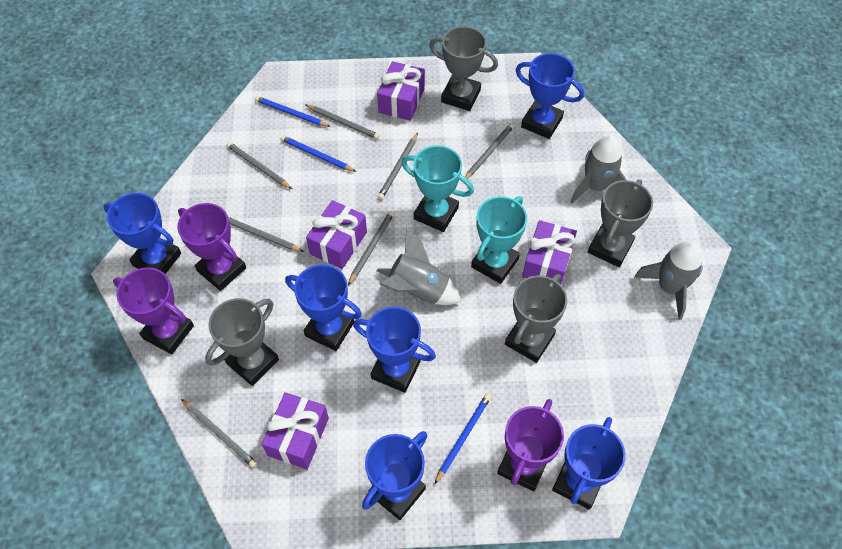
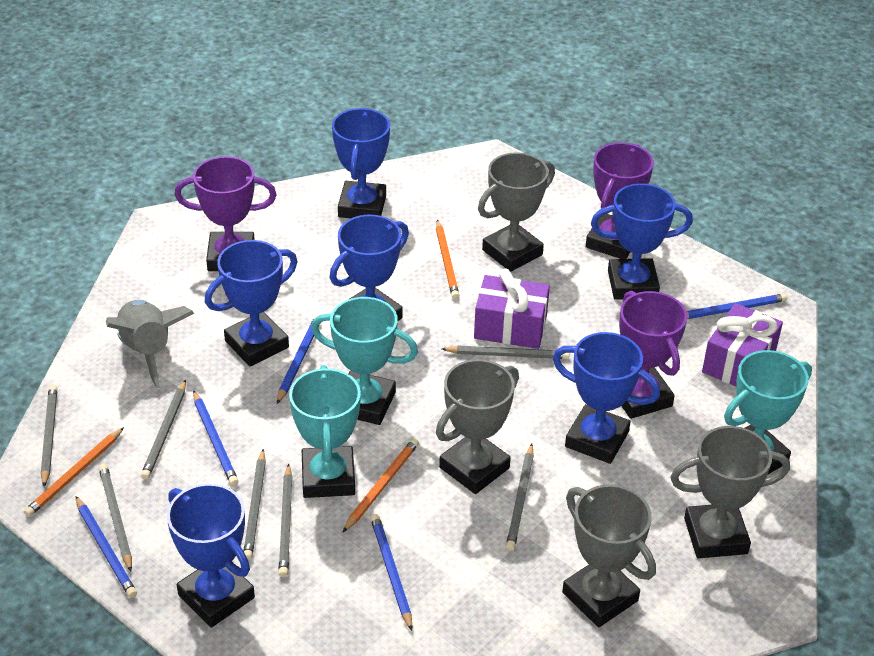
blue pencil: [255,96,331,127] [280,135,356,172] [434,394,491,485] = 3 -> [76,496,137,598] [193,390,238,486] [277,315,320,404] [370,514,412,631] [686,293,788,319] = 5
grey rocket: [376,229,461,305] [570,135,626,203] [634,241,703,320] = 3 -> [106,300,194,388] = 1
orange pencil: none = 0 -> [24,427,124,517] [342,438,419,533] [436,220,460,299] = 3
purple gift: [262,392,329,469] [306,200,367,269] [377,61,425,121] [522,220,577,285] = 4 -> [474,269,550,349] [702,303,783,386] = 2
turquoise trophy: [402,145,474,232] [471,196,527,284] = 2 -> [289,365,361,498] [311,297,418,425] [724,350,812,474] = 3

